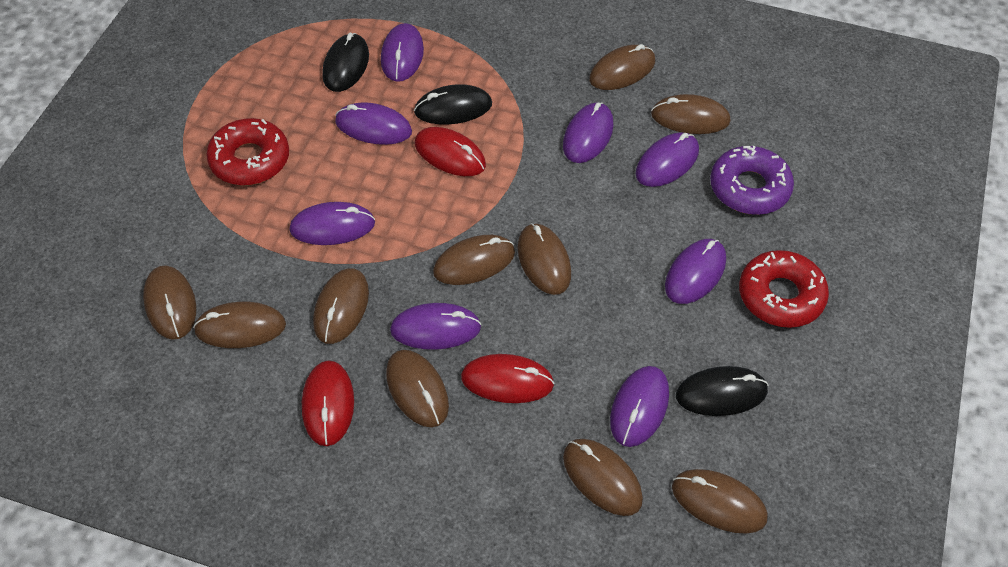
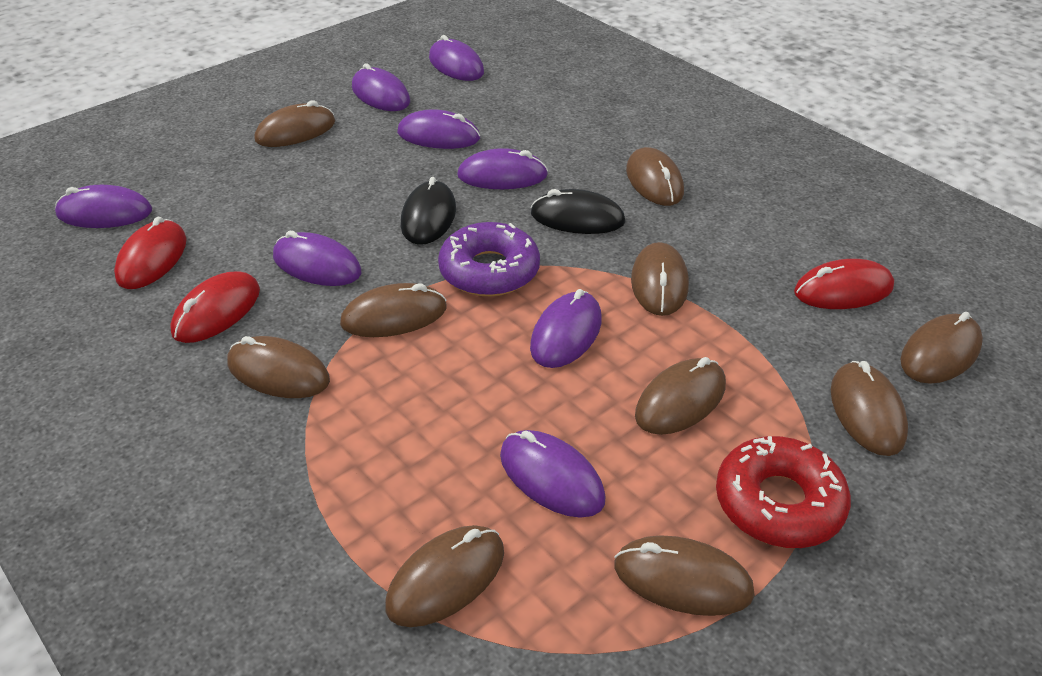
black mouse: [322,33,369,92] [414,84,492,125] [676,366,769,416] = 3 -> [401,177,456,245] [531,189,626,234] = 2
red donut: [206,118,289,185] [739,250,829,328] = 2 -> [716,436,851,548] = 1

